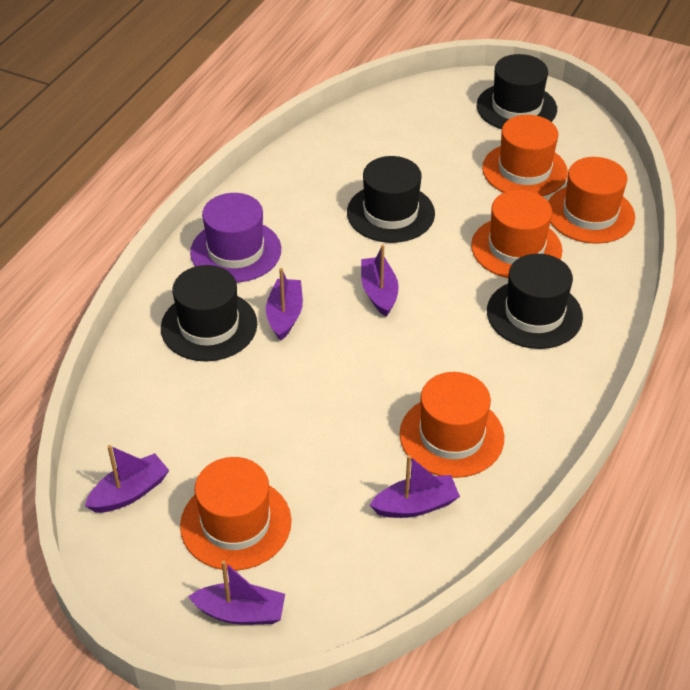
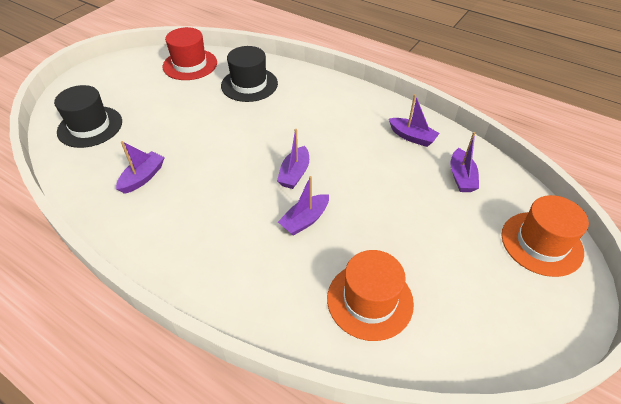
black hat: [161,265,257,361] [347,156,435,243] [477,54,557,129] [487,254,583,349] = 4 -> [54,85,122,148] [221,46,278,102] = 2
orange hat: [180,457,291,571] [400,372,504,478] [471,190,562,278] [482,115,568,196] [548,157,635,244] = 5 -> [327,250,414,341] [501,195,589,277] = 2
purple hat: [190,193,281,283] = 1 -> none = 0
red hat: none = 0 -> [163,27,217,80] = 1

